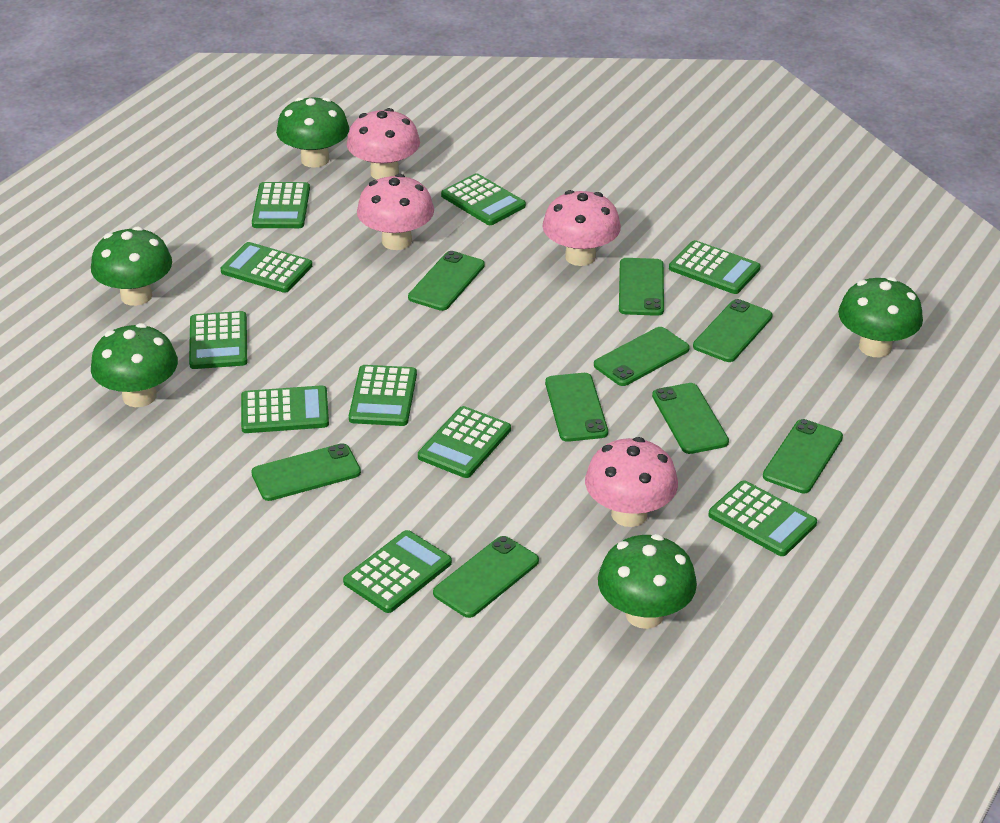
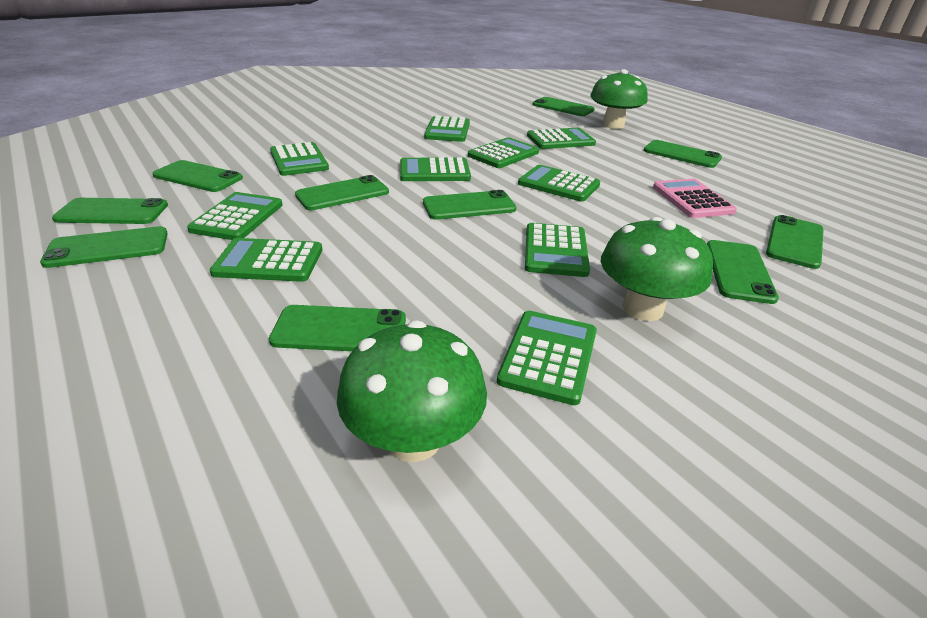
green mushroom: [91,227,172,306] [91,323,178,407] [276,97,349,168] [598,534,697,629] [838,277,923,357] = 5 -> [337,320,487,462] [590,69,648,129] [601,217,713,321] = 3
green phone: [251,443,361,501] [408,251,485,311] [433,536,539,618] [545,373,608,442] [594,327,690,386] [619,258,664,316] [652,383,729,454] [693,299,773,362] [763,419,843,493] = 9 -> [40,226,168,268] [52,198,168,224] [152,160,243,192] [269,305,406,351] [295,175,389,210] [423,190,516,220] [532,97,595,116] [643,140,722,168] [707,240,779,304] [766,215,824,269] = 10
pink calculator: none = 0 -> [653,179,737,218] = 1
pink mushroom: [347,108,420,180] [357,174,434,250] [542,190,621,266] [585,437,678,527] = 4 -> none = 0

